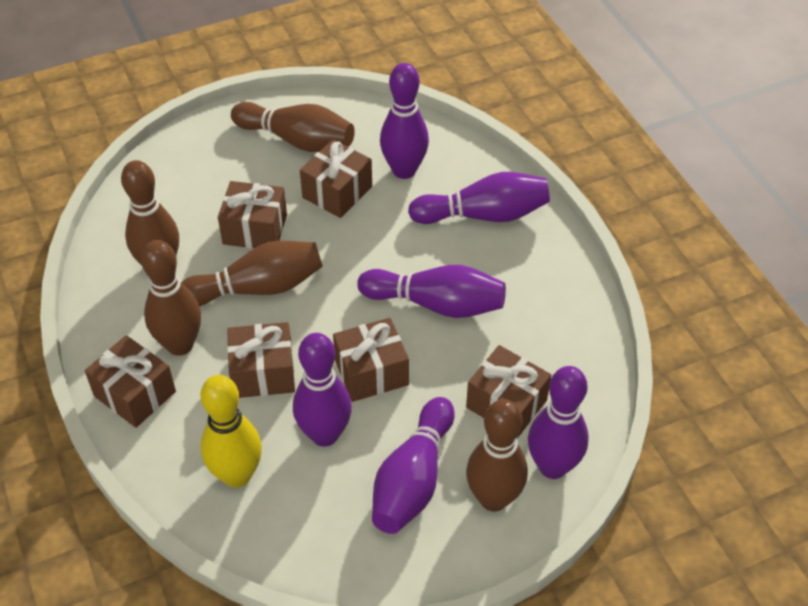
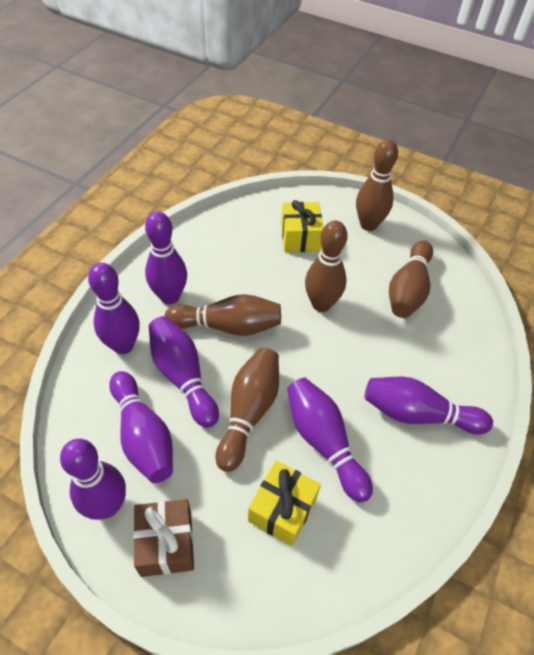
brown gift: [85,335,176,428] [218,181,287,248] [227,322,295,398] [300,139,372,218] [333,318,409,402] [466,345,551,438] = 6 -> [133,499,194,577] = 1
purple bowling pin: [293,333,352,447] [357,265,506,318] [372,397,455,534] [380,63,429,179] [408,172,550,224] [528,366,589,479] = 6 -> [60,439,126,520] [88,263,140,354] [109,371,173,483] [145,212,187,304] [149,316,219,428] [287,377,373,502] [365,377,493,434] = 7
yellow bowling pin: [200,375,262,488] = 1 -> none = 0
yellow gift: none = 0 -> [248,460,321,546] [281,200,323,252] = 2

